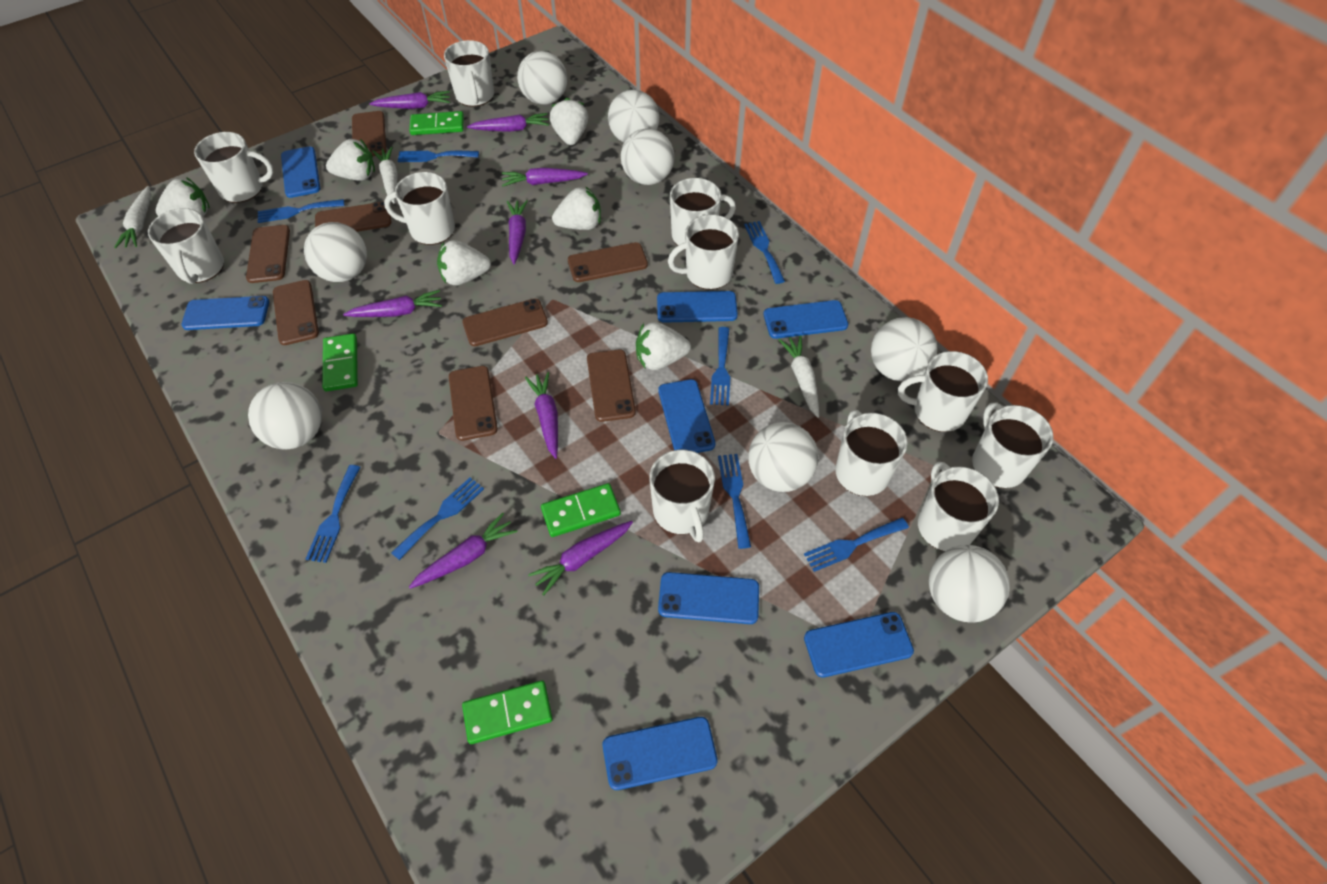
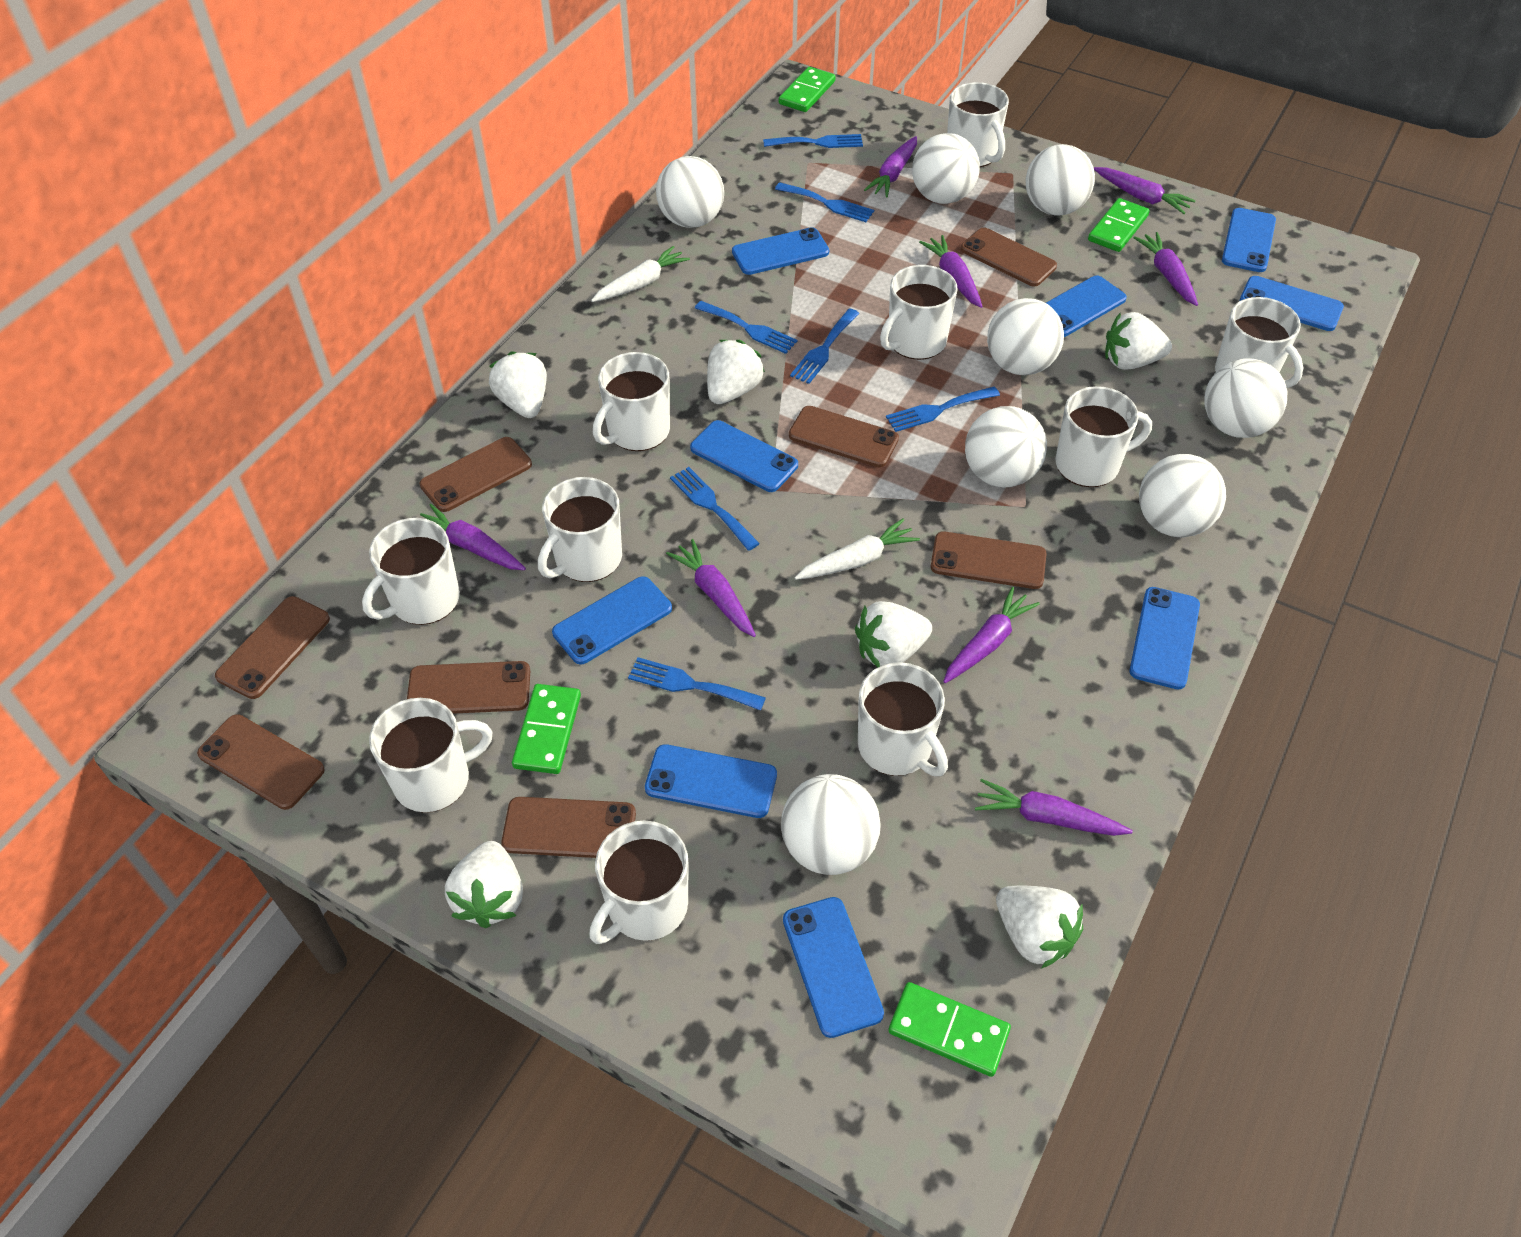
blue fork: [258,199,344,223] [306,465,360,563] [391,477,484,560] [398,151,479,162] [710,327,731,406] [718,454,751,549] [744,221,785,284] [804,518,909,572] = 8 -> [628,657,766,711] [670,467,760,551] [695,301,798,354] [763,134,863,148] [775,182,874,222] [790,309,860,384] [886,387,1000,432] = 7
blue phone: [181,296,269,330] [281,146,320,198] [603,717,718,790] [657,291,738,323] [658,379,715,453] [658,572,759,624] [763,300,848,339] [804,612,914,678] = 8 -> [552,576,672,664] [645,744,777,818] [690,420,798,492] [732,227,829,275] [783,897,884,1038] [1046,276,1127,337] [1130,587,1200,689] [1222,208,1276,272] [1240,276,1344,331] = 9
white carrot: [114,186,151,248] [372,147,398,204] [779,336,819,418] = 3 -> [591,246,690,302] [795,518,920,580] = 2
white mug: [148,208,224,284] [194,132,274,203] [384,172,455,245] [444,40,494,107] [649,450,715,542] [668,215,739,290] [670,178,736,250] [835,410,908,496] [898,351,988,432] [918,462,999,551] [972,403,1054,488] = 11 -> [362,518,460,625] [369,698,492,813] [538,477,622,582] [589,820,688,944] [593,352,670,451] [858,662,948,776] [880,265,957,360] [947,82,1009,167] [1056,386,1152,487] [1215,297,1303,388] = 10

